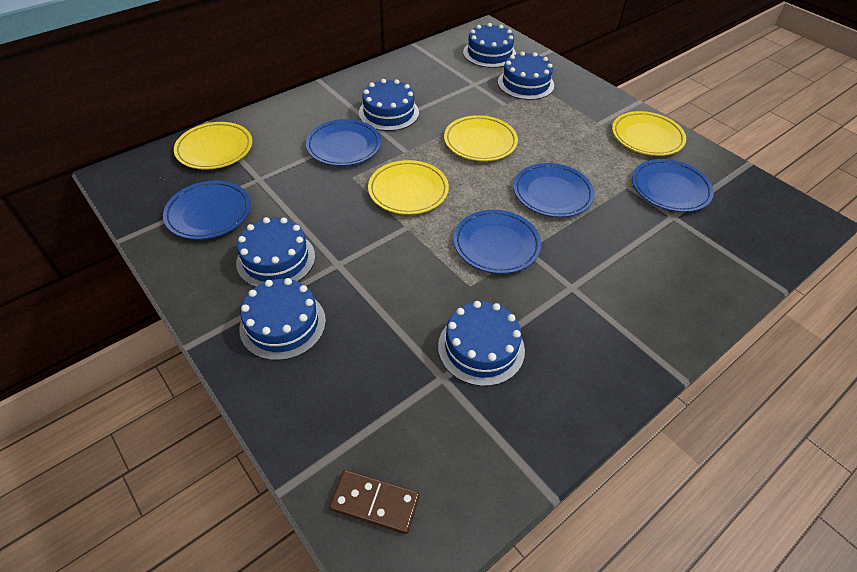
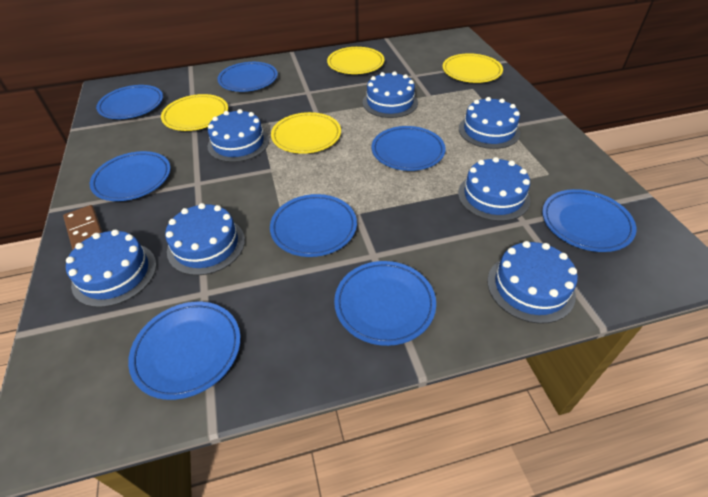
blue cake: [236,217,315,287] [239,278,326,360] [359,79,419,131] [438,301,525,386] [463,23,516,68] [498,52,554,100] = 6 -> [66,230,157,307] [165,203,245,275] [208,109,269,162] [363,72,418,118] [458,157,530,221] [459,97,520,149] [488,241,578,324] = 7
blue plate: [163,181,251,240] [306,119,381,166] [454,210,541,274] [513,163,594,217] [632,159,714,212] = 5 -> [90,151,171,201] [96,85,163,119] [128,302,241,400] [217,62,278,92] [270,194,357,257] [334,261,436,346] [372,126,446,171] [542,189,636,252] = 8

